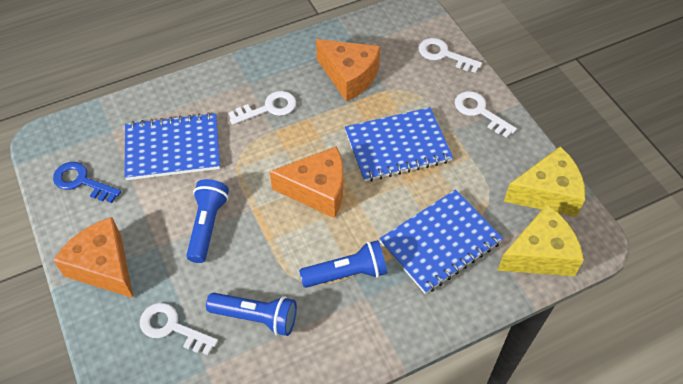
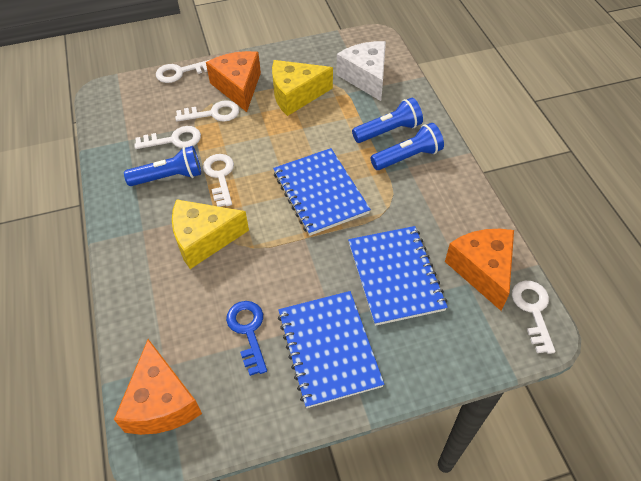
white cheese: none = 0 -> [337,41,386,101] = 1
white key: [140,303,218,355] [228,91,296,125] [419,38,482,73] [455,91,517,138] = 4 -> [134,126,201,149] [156,60,209,83] [175,100,239,122] [203,154,234,207] [512,281,555,354] = 5

